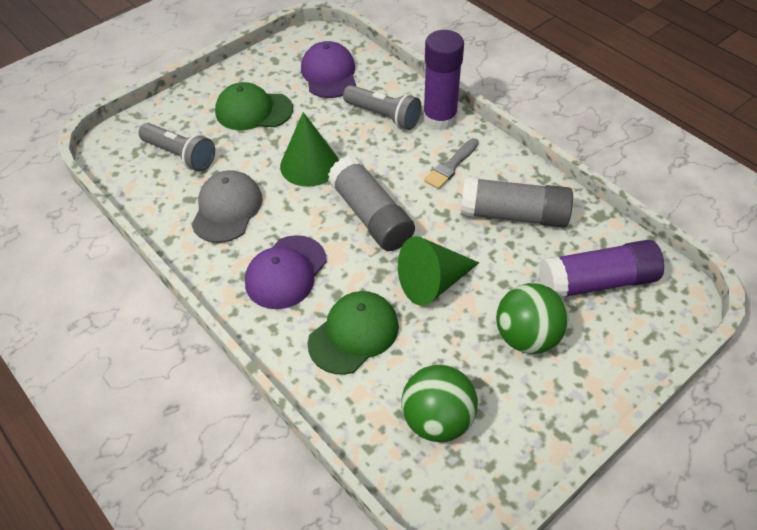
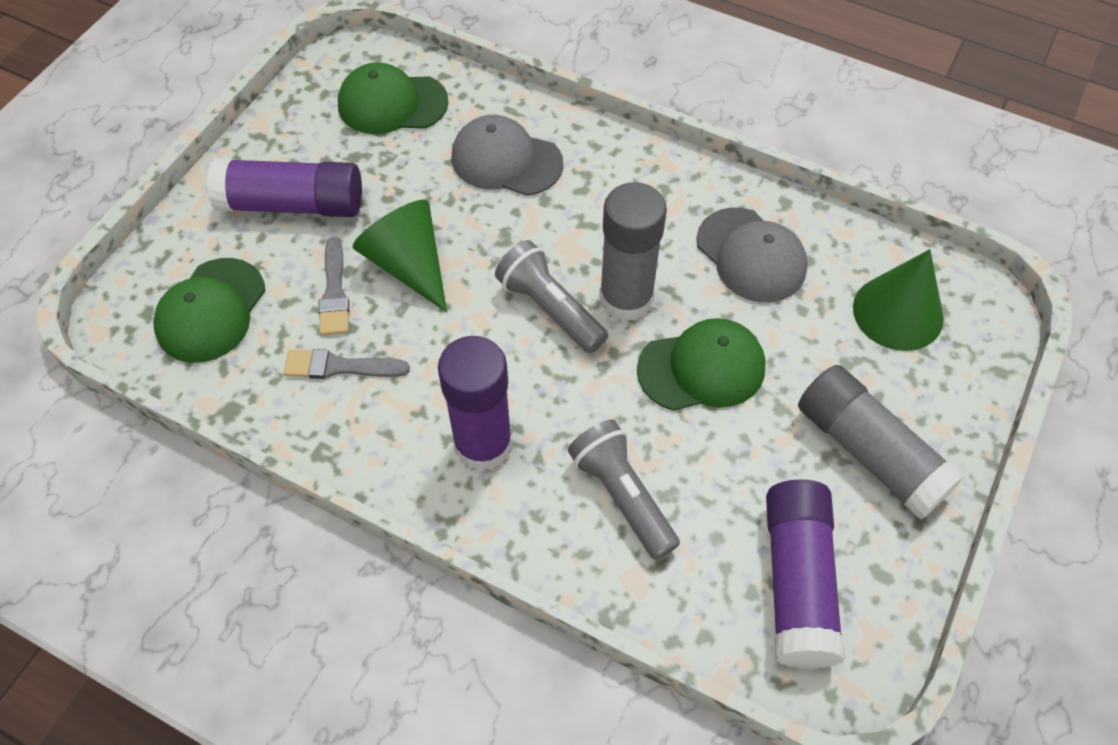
green ball: [401,365,478,442] [496,283,568,354] = 2 -> none = 0
green cap: [215,82,293,130] [308,291,399,375] = 2 -> [153,258,265,363] [338,62,449,134] [637,318,766,411] = 3
grey brush: [424,138,479,189] = 1 -> [284,349,410,379] [319,236,349,336] = 2
grey cap: [191,170,263,243] = 1 -> [451,115,563,196] [696,207,808,302] = 2
purple cap: [245,235,327,309] [301,41,356,98] = 2 -> none = 0
purple glue stick: [423,30,464,131] [539,240,664,298] = 2 -> [207,158,362,217] [438,336,513,471] [766,479,845,669] = 3

